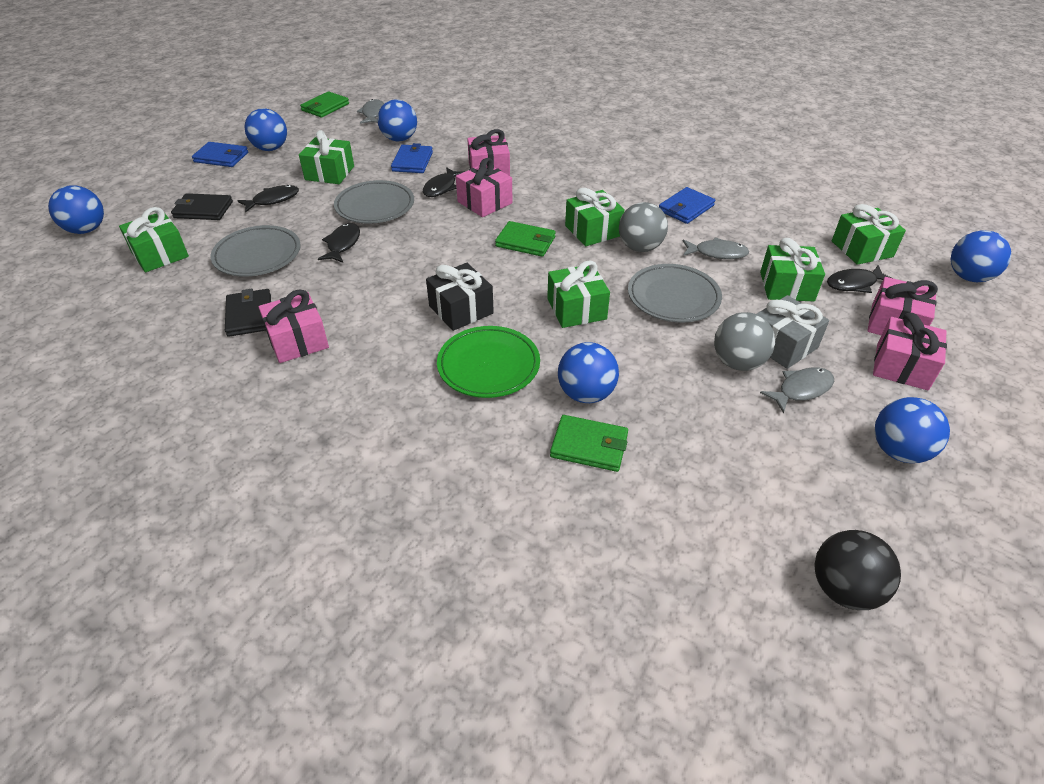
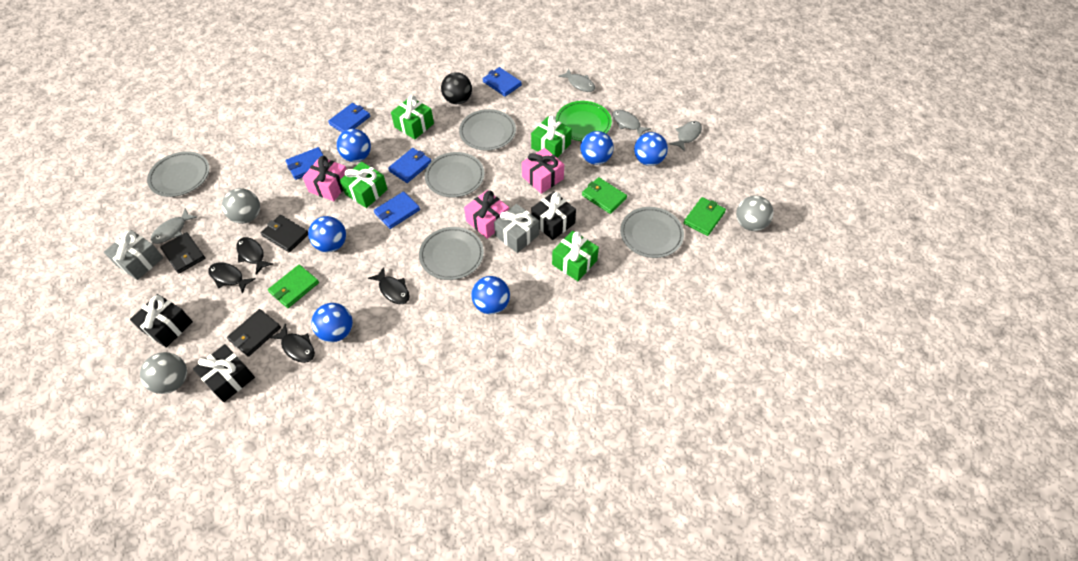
black gift: [426,263,494,331] = 1 -> [130,294,193,348] [193,344,255,402] [531,192,576,240] = 3
black wallet: [171,193,233,220] [225,289,271,337] = 2 -> [160,232,205,274] [227,309,281,357] [261,215,308,252] = 3
blue wallet: [192,142,248,167] [391,143,433,173] [659,187,715,224] = 3 -> [286,147,324,180] [328,103,370,132] [374,191,420,229] [388,148,431,183] [483,67,522,97] = 5
green gift: [119,207,189,272] [299,130,354,184] [547,260,610,328] [565,188,625,246] [760,238,825,301] [832,204,906,265] = 6 -> [340,162,388,208] [391,95,434,139] [531,116,572,158] [552,231,599,281] = 4
grey ball: [619,202,668,252] [714,312,775,371] = 2 -> [140,352,187,394] [222,188,260,224] [736,196,773,231] = 3
grey fish: [357,99,384,124] [683,237,749,259] [760,367,834,414] = 3 -> [151,209,197,244] [558,69,595,92] [612,110,651,137] [670,121,702,152] = 4
grey gift: [757,295,829,369] = 1 -> [104,230,164,280] [494,204,539,253] = 2
grey plate: [210,225,301,277] [334,180,414,224] [628,264,722,322] = 3 -> [147,151,210,197] [419,227,484,280] [425,152,485,197] [459,109,516,151] [620,207,684,258] = 5
pink gift: [258,289,329,363] [456,158,512,217] [467,129,510,176] [867,277,938,335] [873,313,947,390] = 5 -> [302,156,347,201] [464,190,509,239] [522,148,564,194] = 3

